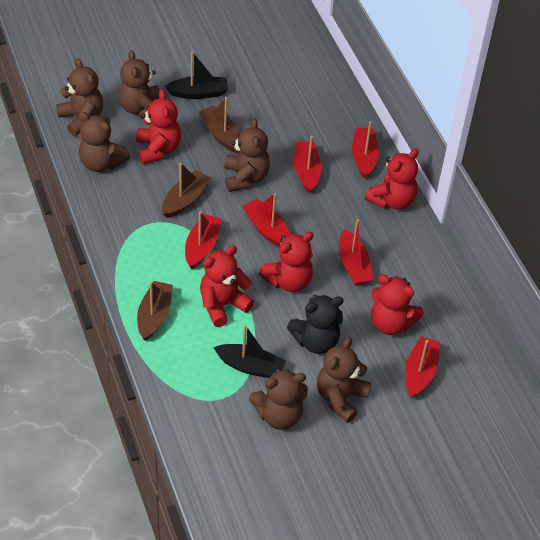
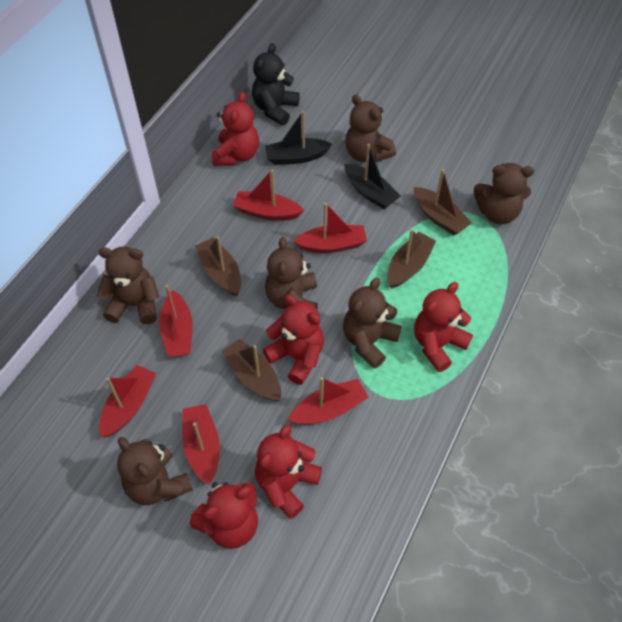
brown boat: [137,281,173,341] [162,163,211,218] [199,97,239,153] = 3 -> [195,236,241,296] [222,339,281,401] [387,229,436,288] [414,169,472,235] = 4

